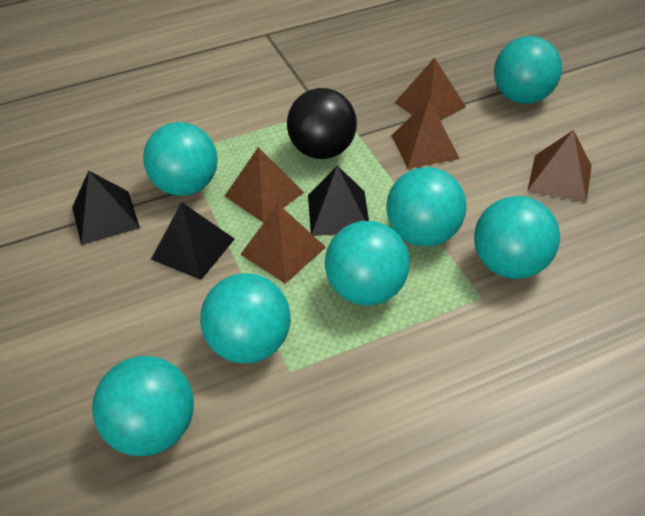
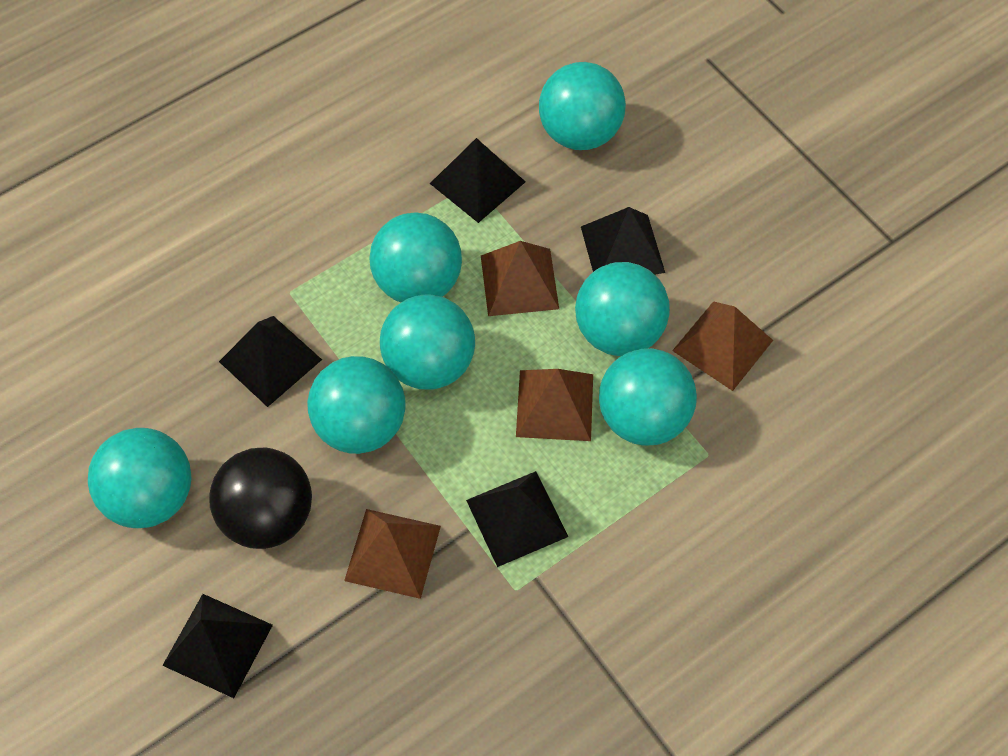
black pyramid: [72,171,140,245] [151,202,234,280] [308,166,369,236] = 3 -> [162,594,273,698] [219,316,322,407] [430,138,526,223] [466,471,569,567] [581,207,665,275] = 5
brown pyramid: [225,147,304,222] [240,204,326,284] [391,100,460,169] [395,58,466,121] [527,130,592,203] = 5 -> [344,509,441,599] [481,241,559,316] [516,369,593,441] [672,301,773,391] = 4

